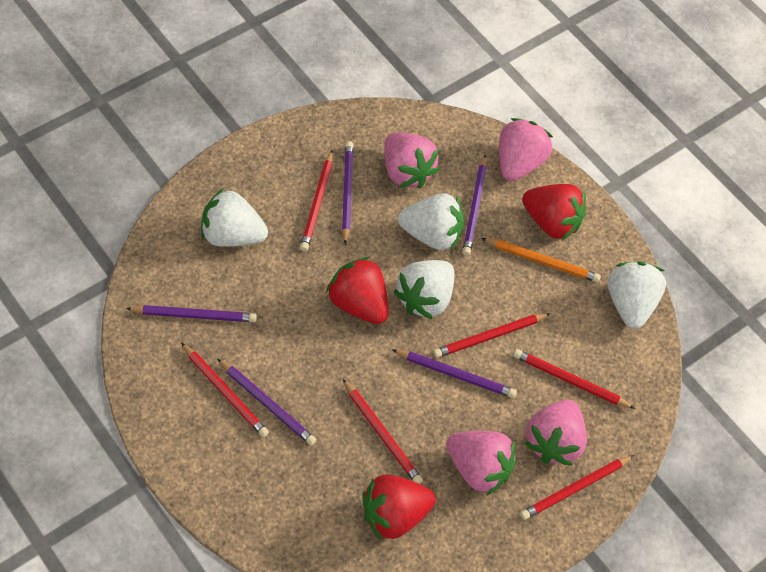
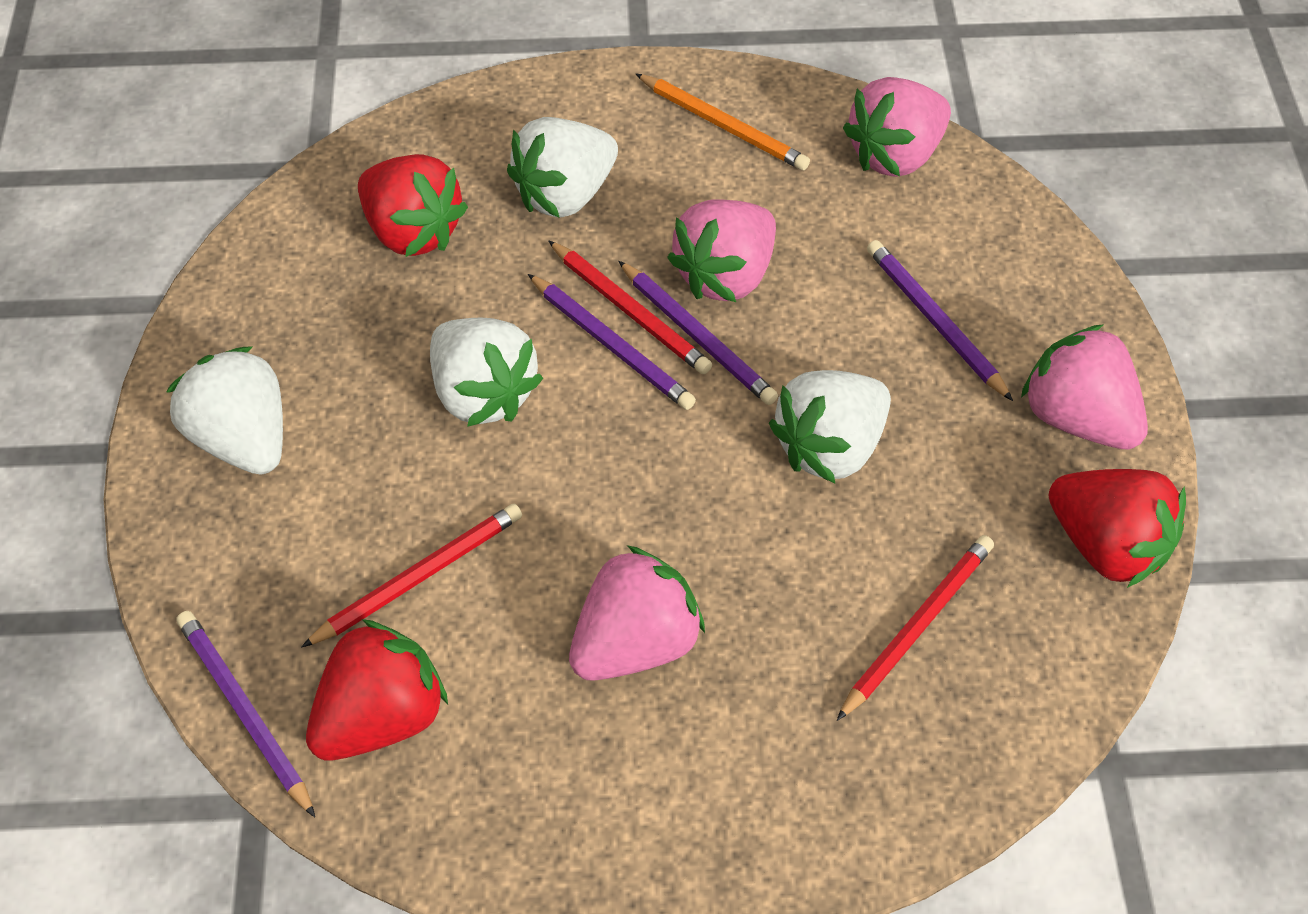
purple pencil: [126,305,257,322] [217,358,316,445] [342,141,354,245] [392,349,517,398] [462,155,487,256] = 5 -> [176,611,315,817] [528,274,696,410] [618,261,778,405] [867,240,1013,401] = 4
red pencil: [181,343,269,437] [300,150,333,251] [343,379,423,484] [433,313,551,358] [513,349,635,409] [520,455,634,520] = 6 -> [302,504,522,647] [548,240,712,374] [837,535,994,721] = 3

